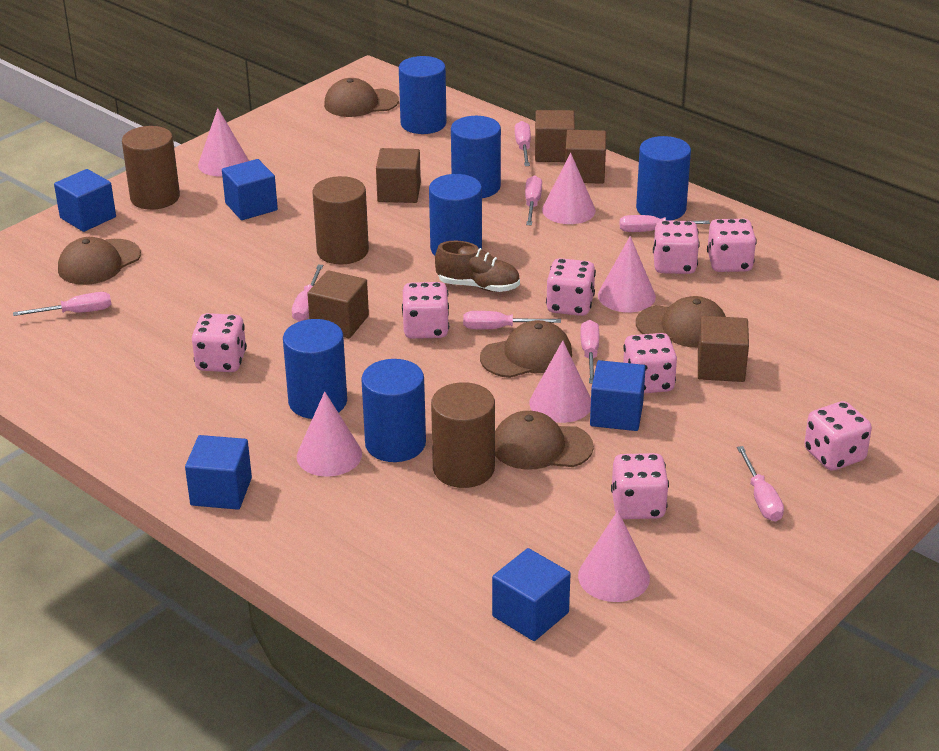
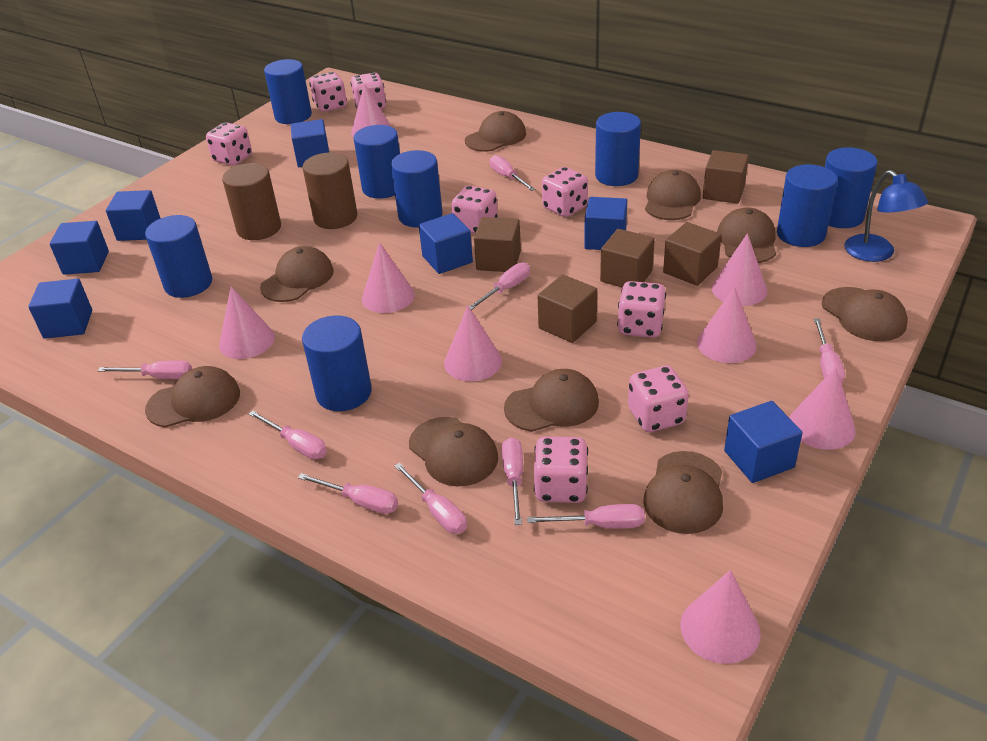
blue cube: [54,169,116,232] [185,435,252,510] [222,159,278,220] [492,548,571,641] [590,360,646,431] = 5 -> [28,279,92,339] [49,221,109,275] [106,190,161,241] [291,119,329,167] [419,213,473,274] [584,197,627,250] [724,401,803,483] = 7
blue cylinder: [283,319,347,419] [361,359,426,462] [399,56,447,134] [429,174,482,256] [451,116,501,198] [636,136,691,221] = 6 -> [145,215,212,298] [264,59,312,124] [302,316,372,411] [354,125,400,199] [391,150,443,228] [595,112,641,186] [777,165,838,247] [825,147,878,228] = 8
blue lamp: none = 0 -> [844,170,928,262] = 1
brown cap: [58,237,141,285] [324,78,399,117] [480,320,572,378] [495,411,594,470] [636,296,726,348] = 5 -> [145,366,240,428] [260,246,334,302] [409,417,498,487] [465,111,526,152] [504,369,599,432] [643,451,723,534] [645,170,701,220] [717,207,776,263] [822,287,908,341] = 9
brown cylinder: [122,126,180,210] [312,176,369,264] [431,382,495,488] = 3 -> [222,163,281,240] [303,152,358,229] = 2
brown shoe: [435,241,520,292] = 1 -> none = 0
pink cone: [198,108,249,177] [297,392,362,477] [529,341,591,423] [542,153,596,224] [578,511,650,602] [598,236,656,312] = 6 -> [219,286,275,359] [351,83,391,137] [362,242,415,313] [444,306,502,381] [680,570,761,664] [697,287,757,363] [712,233,768,306] [789,367,856,450] = 8
pink screwdriver: [13,292,111,316] [292,265,323,322] [463,311,561,329] [515,121,531,166] [525,175,542,225] [580,320,599,383] [620,215,710,232] [737,446,784,521] = 8 -> [98,360,192,379] [249,411,327,459] [298,473,398,514] [394,463,467,534] [469,262,530,310] [490,155,535,191] [502,437,523,525] [527,504,645,528] [814,318,845,384] = 9

